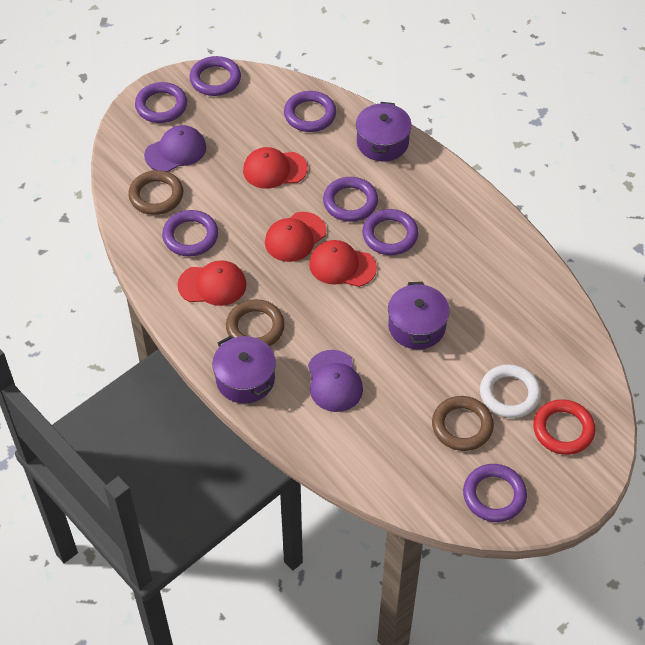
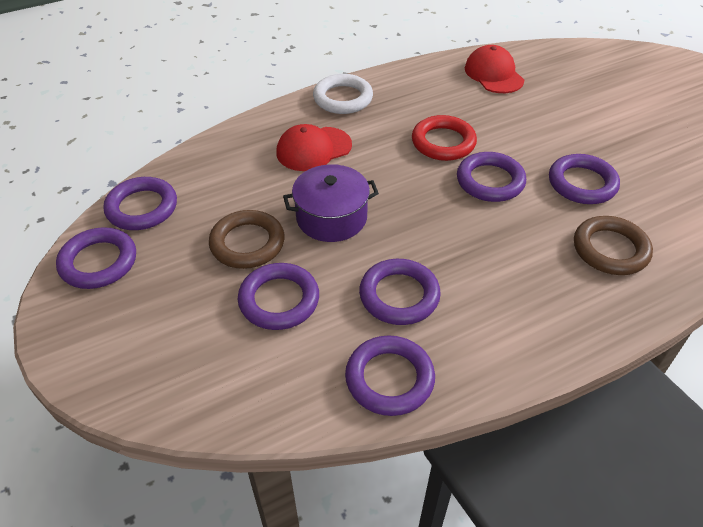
brown ring: [128,170,183,215] [226,299,285,346] [432,396,494,451] = 3 -> [209,210,285,269] [574,216,653,275] = 2
purple cap: [144,125,206,172] [308,350,363,412] = 2 -> none = 0
purple pot: [212,335,276,404] [356,102,412,161] [388,282,450,349] = 3 -> [283,164,379,242] = 1
red cap: [177,260,247,306] [243,147,308,189] [265,212,326,262] [309,240,377,287] = 4 -> [276,124,352,171] [465,45,524,93] = 2

